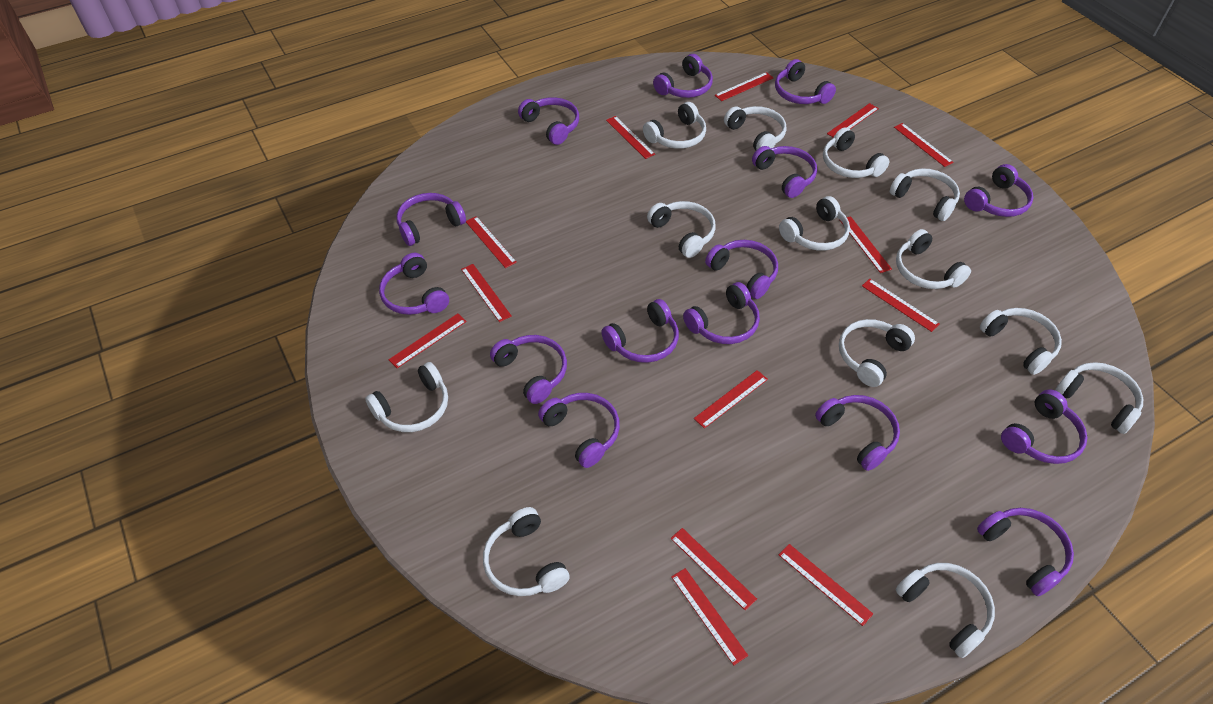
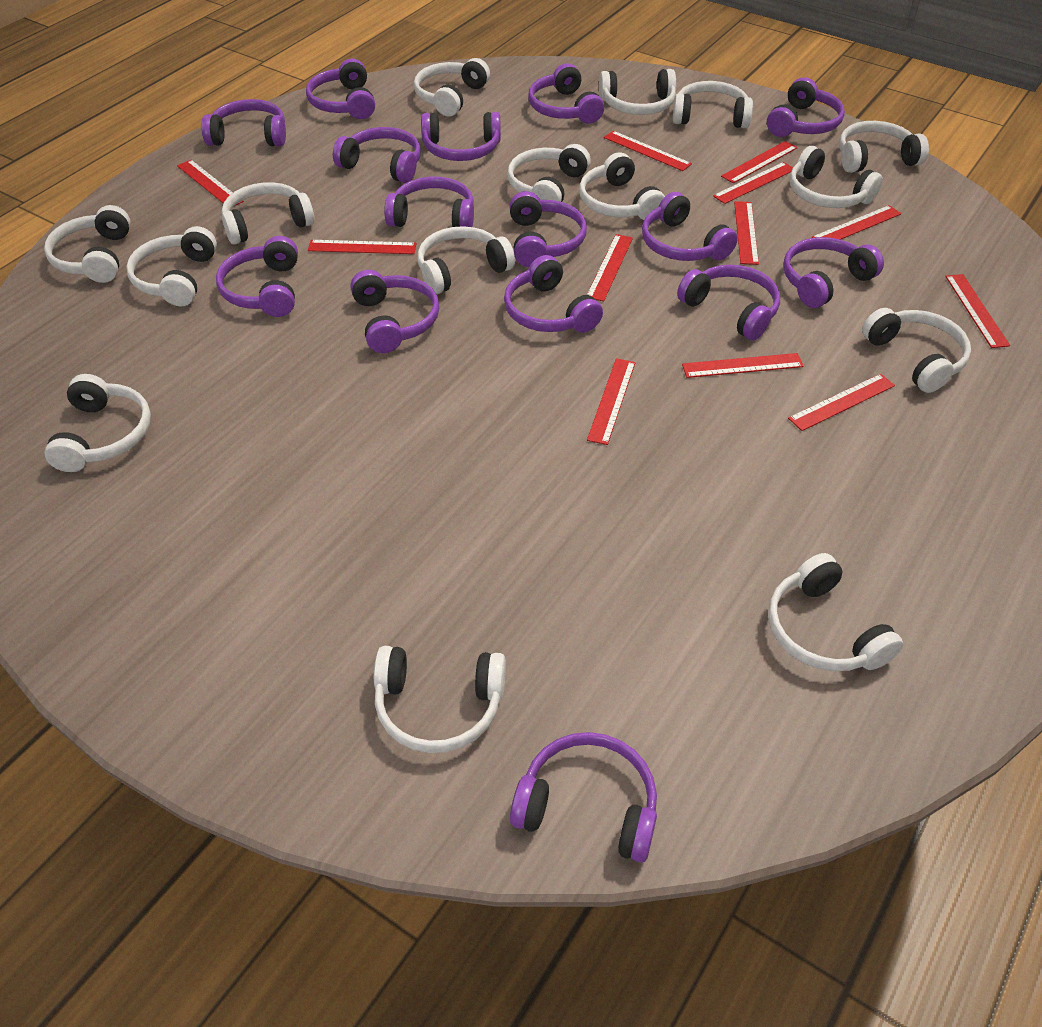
red ruler: [388,313,467,368] [461,264,512,322] [466,216,517,268] [606,116,655,159] [670,528,757,611] [671,568,748,665] [694,370,768,428] [715,72,773,101] [779,544,873,626] [827,103,879,137] [840,216,892,273] [862,279,939,332] [894,123,953,167] = 13 -> [177,160,244,206] [308,240,416,254] [587,234,633,301] [587,358,635,445] [604,131,692,171] [682,353,804,378] [713,162,793,204] [721,141,798,183] [734,201,759,265] [788,374,895,431] [812,205,901,240] [945,274,1010,348] = 12
white headphones: [365,362,448,432] [483,507,570,596] [643,102,706,149] [647,201,716,258] [724,106,786,150] [779,196,850,251] [823,127,889,178] [839,319,915,387] [890,168,960,221] [896,229,971,289] [896,563,995,658] [980,308,1062,375] [1055,362,1143,434] = 13 -> [44,205,131,283] [44,374,151,472] [126,226,217,306] [222,182,314,245] [374,646,506,753] [414,58,490,116] [417,226,515,294] [507,144,591,202] [579,152,665,220] [599,69,676,115] [673,81,753,128] [768,553,903,671] [790,146,883,208] [839,121,929,173] [862,308,971,393] = 15

